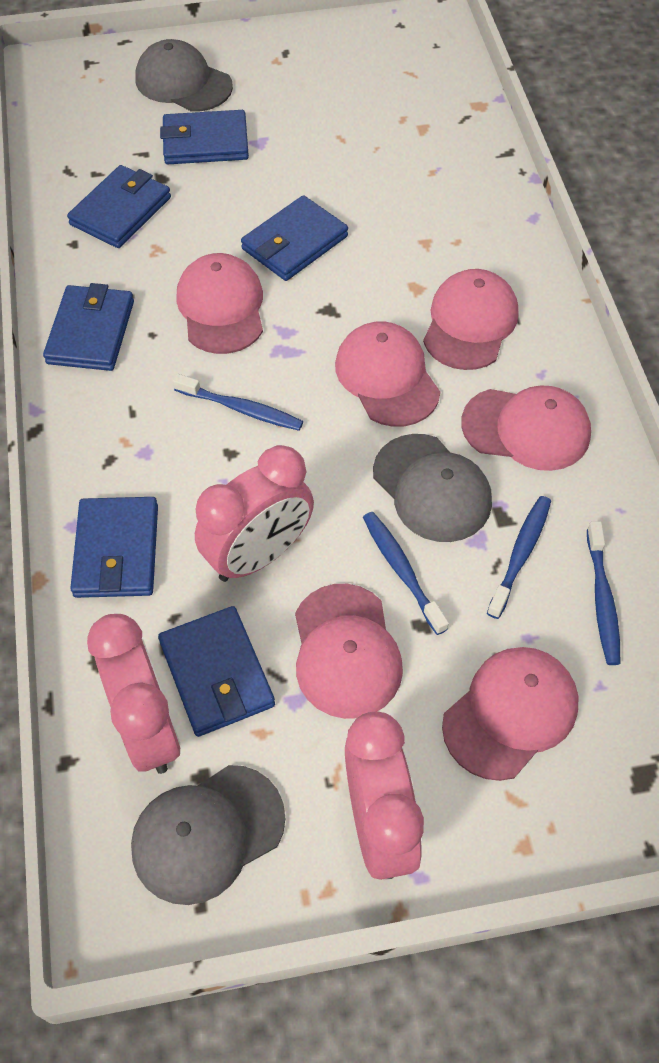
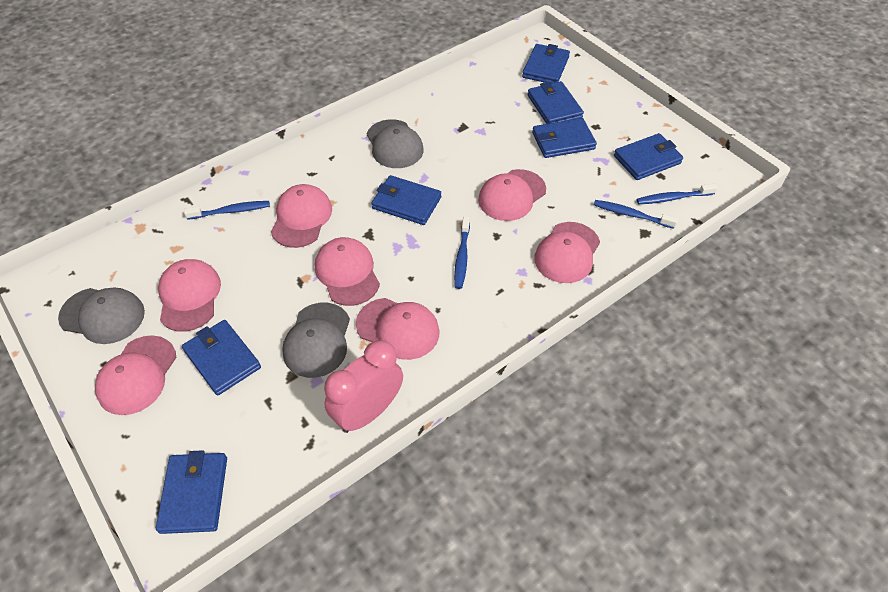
blue wallet: [43,283,134,371] [67,165,171,248] [70,497,158,598] [158,606,275,737] [160,110,249,164] [241,195,348,281] = 6 -> [156,450,227,534] [182,320,261,396] [371,175,441,225] [522,44,570,84] [528,81,584,124] [532,118,597,158] [614,133,683,180] = 7
pink cap: [176,253,263,354] [295,584,403,719] [335,321,440,427] [423,269,519,370] [442,647,579,781] [461,386,591,471] = 6 -> [95,335,177,415] [158,259,221,332] [271,184,332,248] [315,237,380,306] [356,298,440,360] [478,169,546,221] [534,222,600,283] = 7
pink clock: [87,614,180,774] [195,445,314,582] [345,712,424,880] = 3 -> [324,340,403,433] = 1

